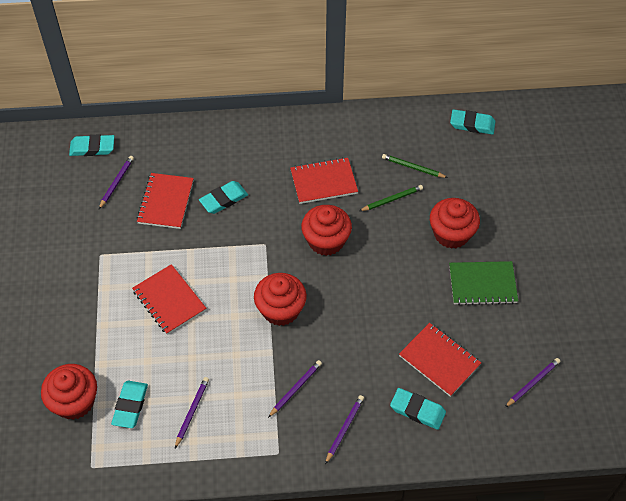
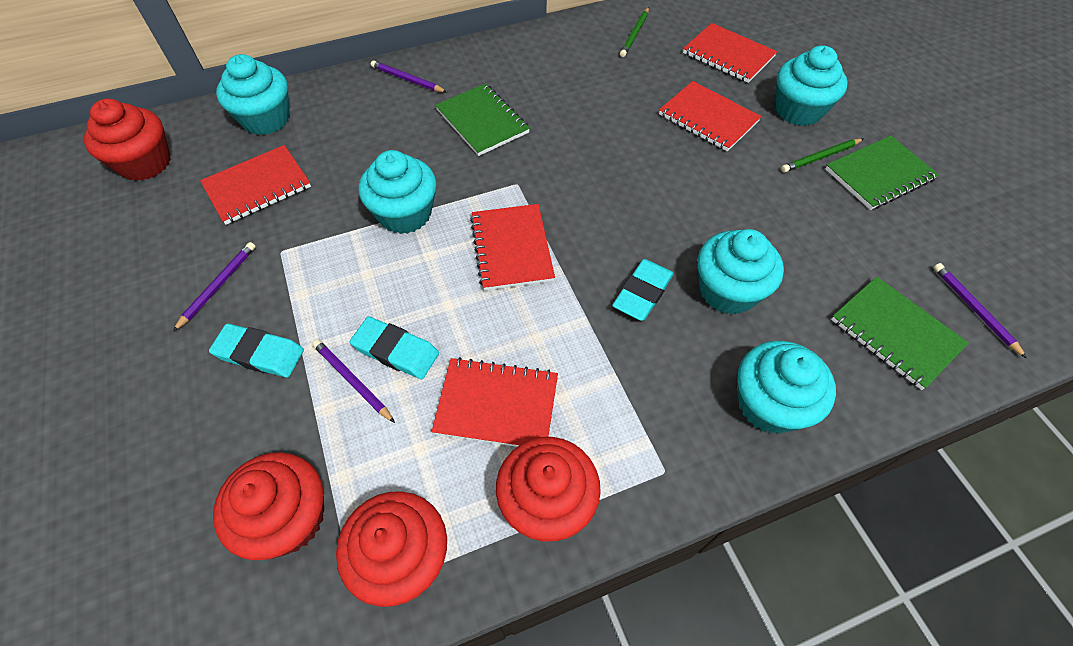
green notebook: [449,261,518,305] = 1 -> [435,83,530,156] [825,135,939,210] [831,277,969,390] = 3
purple pencil: [99,156,134,209] [175,377,209,448] [268,360,322,418] [325,395,364,464] [505,358,560,407] = 5 -> [173,242,256,332] [312,339,395,423] [371,60,447,92] [933,263,1027,358] = 4
red notebook: [132,264,206,335] [137,173,194,229] [290,157,358,204] [399,323,481,397] = 4 -> [200,145,311,225] [432,357,558,447] [470,204,555,291] [659,81,762,152] [683,23,777,83] = 5
turquoise cupcake: none = 0 -> [216,54,290,135] [358,150,436,234] [698,229,784,315] [737,341,836,434] [775,45,848,126] = 5
turquoise eraser: [69,134,114,156] [111,381,148,428] [199,181,248,214] [390,388,446,430] [450,109,496,135] = 5 -> [209,324,304,378] [350,316,439,379] [612,259,674,321] = 3

